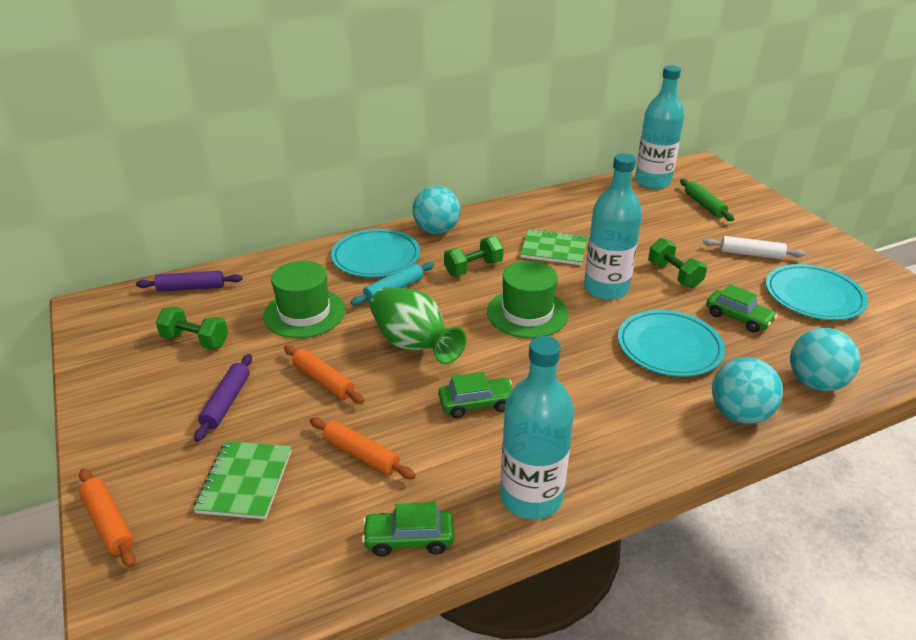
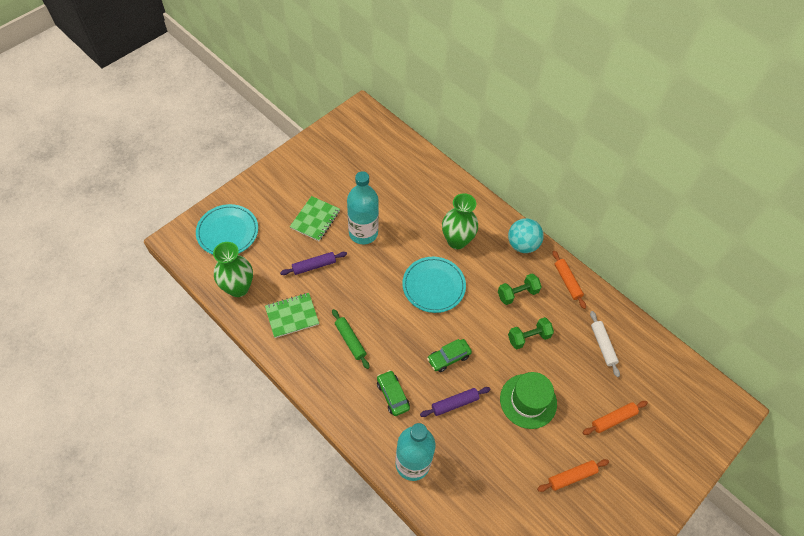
green car: [362,502,454,557] [439,372,513,418] [706,284,777,333] = 3 -> [377,370,410,416] [427,339,472,372] = 2
green dumbbell: [156,307,228,349] [444,236,504,276] [648,238,707,288] = 3 -> [498,273,542,305] [508,317,554,349] = 2
green hat: [263,261,346,338] [487,261,568,338] = 2 -> [500,372,557,429] = 1
green vase: [370,287,466,364] = 1 -> [213,242,253,297] [442,193,478,249] = 2
turquoise ball: [412,186,460,234] [712,357,783,424] [790,328,860,391] = 3 -> [508,218,544,253] = 1
turquoise bottle: [500,336,574,519] [584,153,642,300] [635,65,684,189] = 3 -> [347,171,379,244] [395,423,435,481] = 2
turquoise plate: [331,229,420,277] [618,310,725,377] [766,264,868,320] = 3 -> [196,204,258,255] [402,257,466,313] = 2
turquoise rolling pin: [351,262,434,305] = 1 -> none = 0

